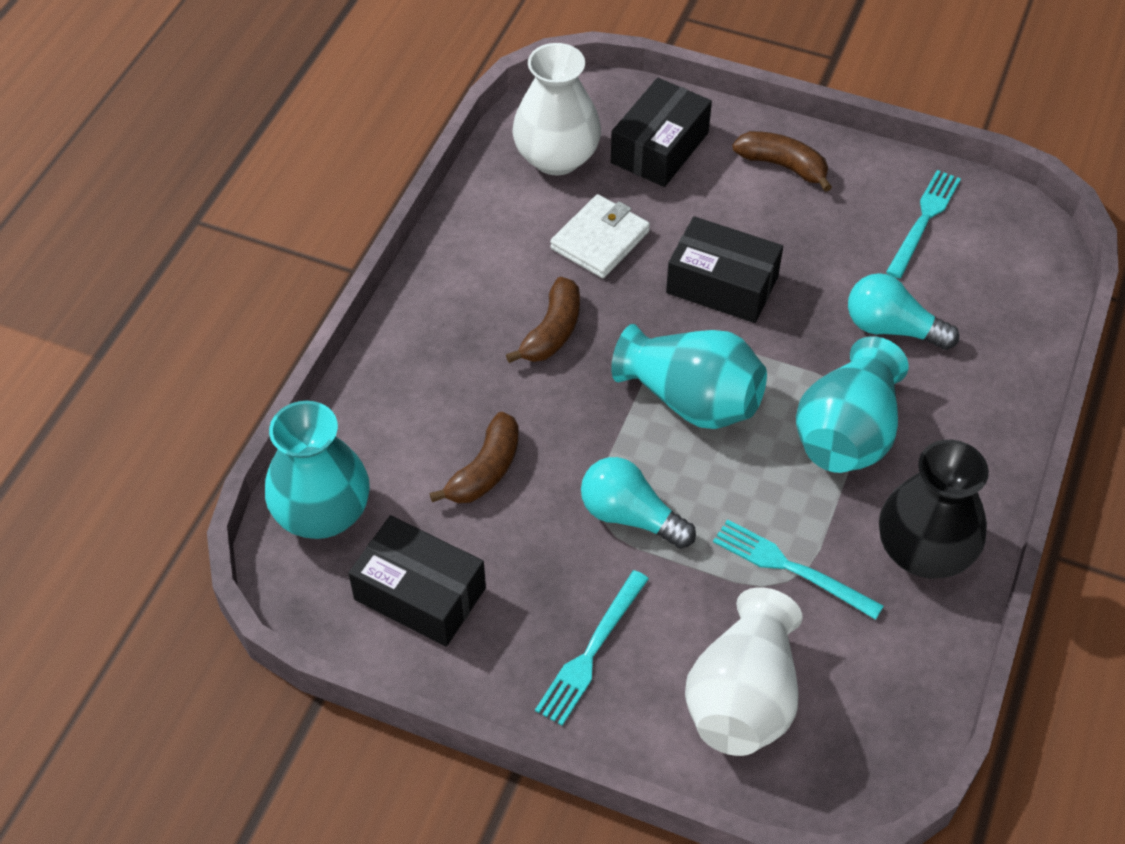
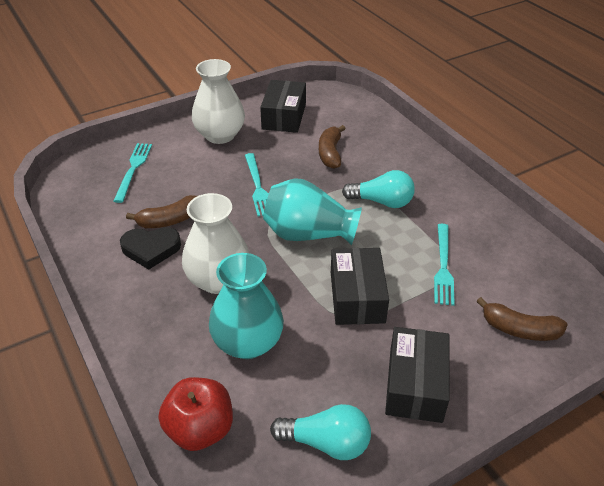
black heart: none = 0 -> [120,227,181,270] = 1
black vase: [879,440,989,578] = 1 -> none = 0
red apple: none = 0 -> [159,377,233,451] = 1
turquoise vase: [265,401,370,539] [611,324,767,429] [796,336,909,473] = 3 -> [209,253,284,359] [263,179,362,245] = 2
white wallet: [550,194,650,278] = 1 -> none = 0

